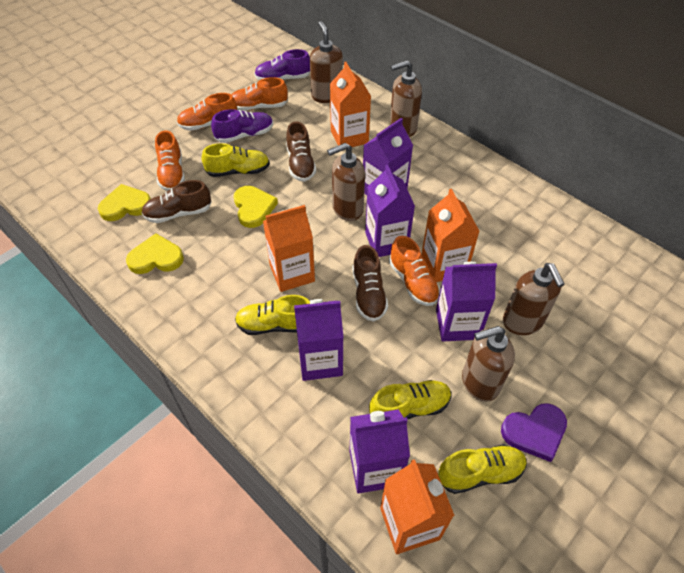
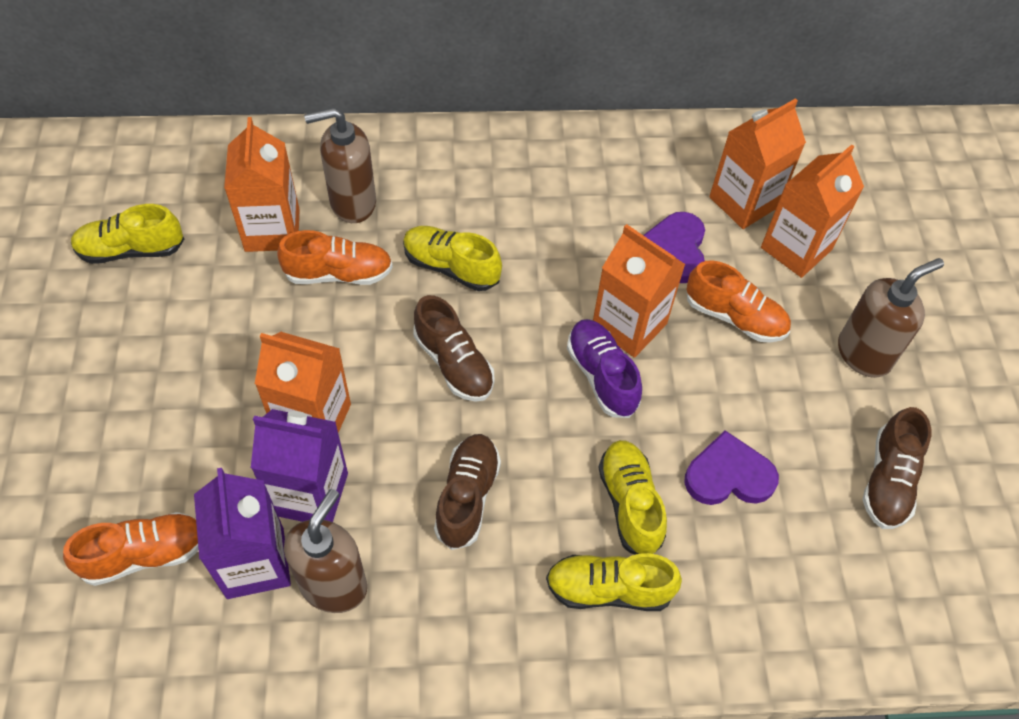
brown soap dispenser: [310,21,343,103] [327,143,365,221] [390,60,422,137] [462,326,515,402] [503,263,565,335] = 5 -> [284,489,367,613] [304,107,376,223] [838,258,944,378] = 3
orange carton: [263,205,315,292] [330,62,371,147] [380,459,455,554] [421,189,480,282] = 4 -> [224,117,300,252] [255,332,351,433] [593,224,686,358] [709,98,806,229] [761,144,864,278] = 5
orange shoe: [155,130,185,191] [177,93,237,131] [231,77,288,111] [389,236,440,306] = 4 -> [63,512,199,586] [277,230,393,285] [686,260,791,343] = 3
purple carton: [294,299,344,381] [349,409,410,494] [363,118,413,195] [365,165,415,257] [436,262,497,341] = 5 -> [194,468,291,599] [251,409,348,522] = 2
purple heart: [501,403,567,462] = 1 -> [643,212,705,283] [684,431,779,505] = 2
purple shoe: [211,109,273,143] [254,49,310,80] = 2 -> [567,319,642,418] = 1
yellow heart: [98,184,151,221] [126,233,184,274] [234,186,278,228] = 3 -> none = 0

